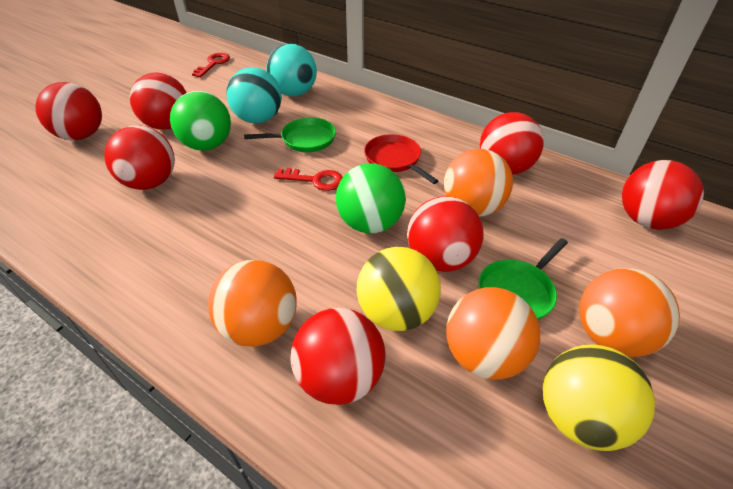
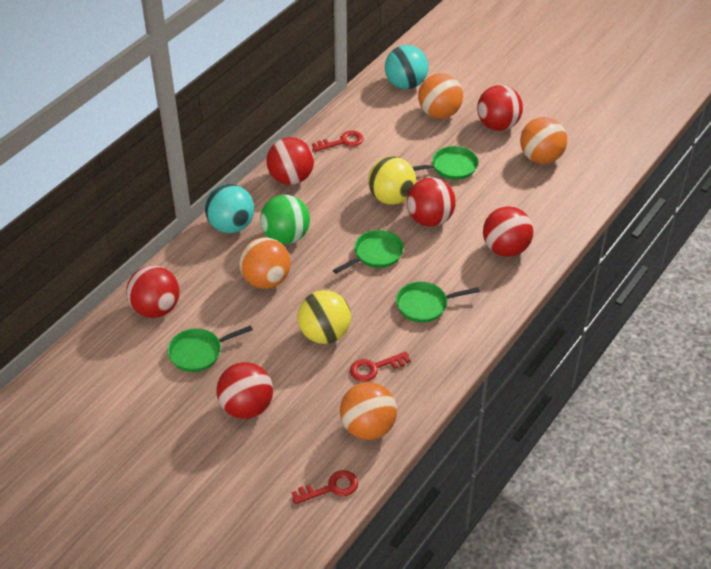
green ball: [170,91,231,151] [336,163,406,233] = 2 -> [260,195,310,244] = 1
green pan: [244,117,336,152] [478,238,568,320] = 2 -> [168,325,253,372] [333,230,404,274] [396,282,480,323] [412,146,478,180] = 4
red ball: [35,82,102,140] [104,125,175,190] [130,73,187,130] [291,308,385,405] [407,196,483,272] [480,112,544,175] [622,160,704,230] = 7 -> [126,265,180,318] [216,362,273,419] [266,137,314,185] [407,178,456,227] [477,85,523,131] [483,206,533,257] = 6
red key: [192,53,230,78] [274,168,343,191] = 2 -> [292,470,358,504] [312,131,364,152] [350,351,411,382] = 3
red pan: [364,134,438,184] = 1 -> none = 0

